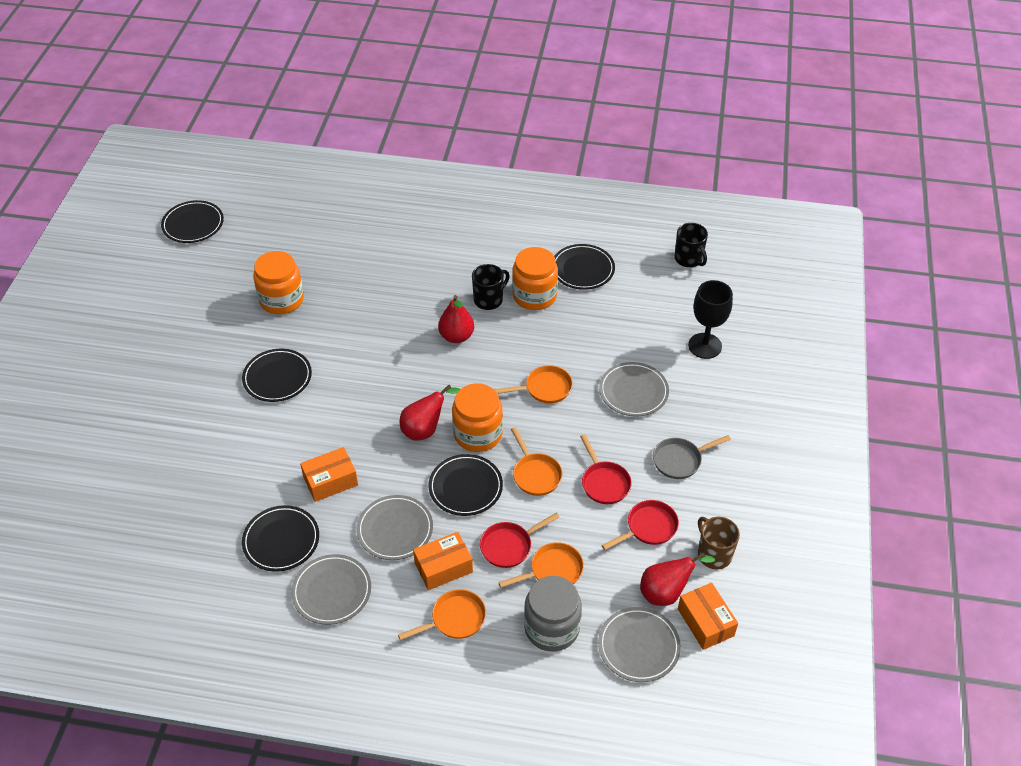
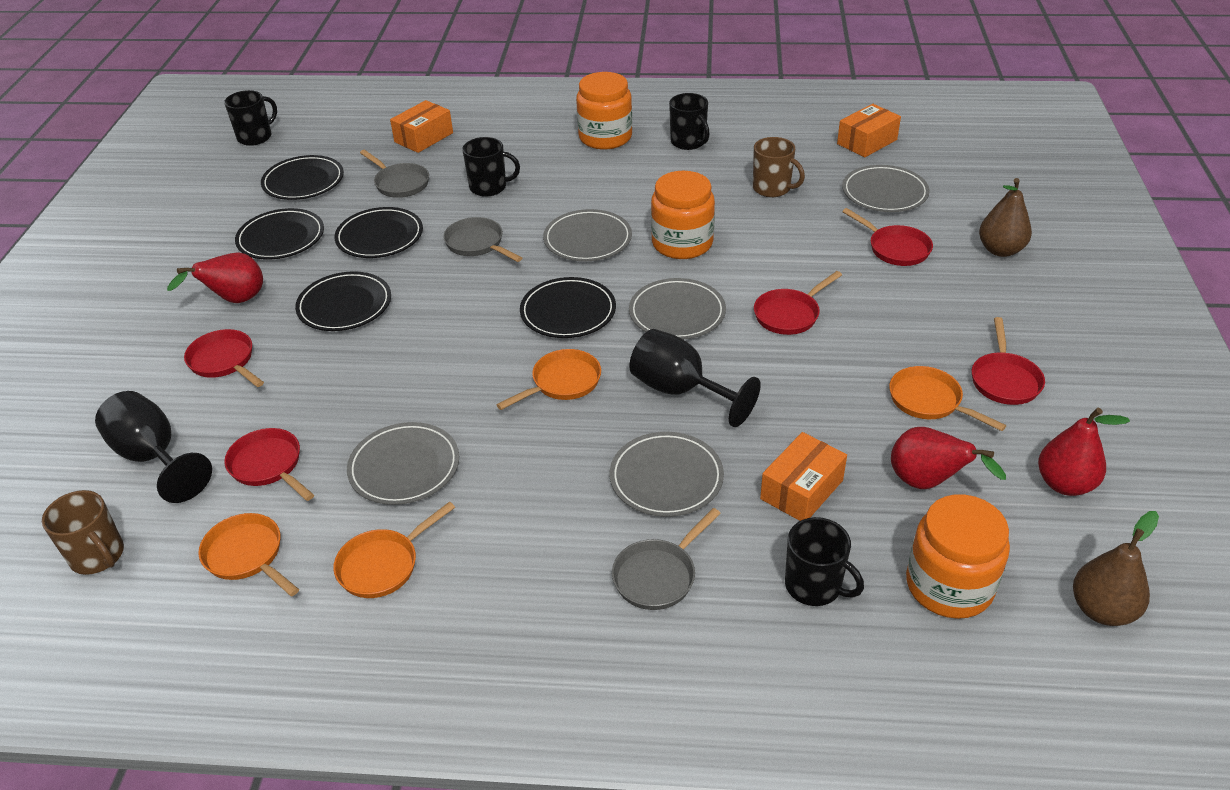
black goblet: [688,280,733,359] = 1 -> [95,391,212,503] [630,329,761,427] = 2
black mug: [472,264,510,310] [675,223,708,267] = 2 -> [224,90,277,146] [462,137,520,197] [669,93,710,150] [785,517,864,606] = 4
brown mug: [698,517,740,569] = 1 -> [42,490,124,575] [753,137,805,197] = 2
brown pear: none = 0 -> [979,178,1032,257] [1073,511,1159,626] = 2
grey jar: [524,576,582,652] = 1 -> none = 0
grey pan: [653,435,731,479] = 1 -> [360,150,429,198] [443,217,522,262] [612,508,721,610] = 3
grey plate: [291,554,371,625] [357,495,433,560] [598,607,681,682] [599,362,669,416] = 4 -> [347,422,459,505] [543,209,632,261] [610,432,724,517] [629,278,726,339] [842,165,930,212] = 5
red pan: [480,513,559,568] [580,434,632,504] [602,500,679,550] = 3 -> [184,329,264,387] [224,428,314,501] [754,271,842,335] [842,208,933,266] [972,317,1045,405] = 5

